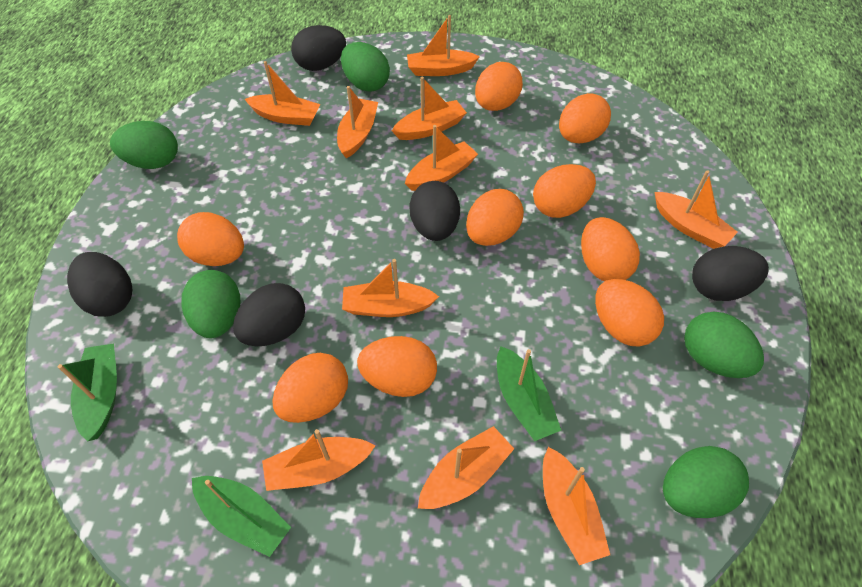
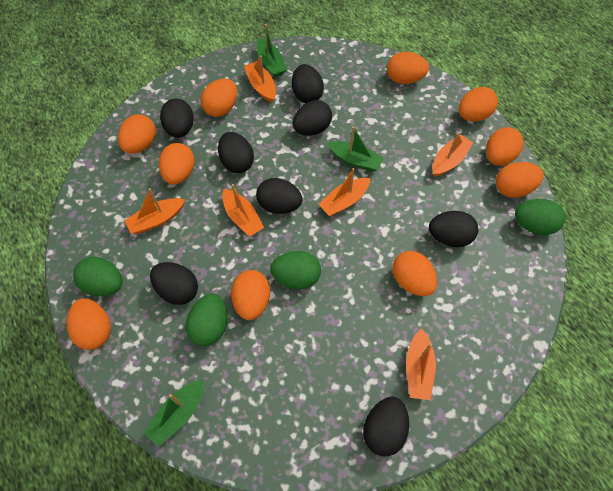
black egg: [67,252,132,317] [233,283,305,346] [291,25,346,71] [409,181,460,241] [692,246,769,301] = 5 -> [150,262,198,305] [160,99,194,138] [218,132,254,173] [256,178,303,214] [292,64,324,103] [293,100,332,136] [363,397,409,457] [429,211,478,247] = 8
green egg: [110,121,178,169] [181,270,240,338] [341,42,390,92] [663,446,749,518] [684,311,764,378] = 5 -> [73,257,122,297] [186,293,228,346] [270,251,321,289] [515,199,565,235] = 4
orange boat: [245,61,321,126] [262,429,375,491] [337,86,378,158] [342,259,439,317] [392,77,467,140] [405,125,478,191] [407,15,480,76] [418,426,514,509] [543,447,610,565] [654,170,738,249] = 10 -> [124,188,185,234] [222,184,264,237] [244,56,276,103] [318,168,370,216] [406,329,436,400] [432,133,474,177] = 6
orange egg: [177,212,244,266] [272,353,348,423] [357,336,437,397] [466,189,524,246] [475,62,523,111] [533,164,596,218] [559,93,611,144] [581,217,640,281] [595,279,664,347] = 9 -> [66,298,111,350] [118,114,156,154] [159,143,194,185] [201,79,237,117] [231,270,270,320] [387,52,429,84] [392,251,437,296] [459,87,498,121] [486,127,524,166] [496,162,544,198] = 10

